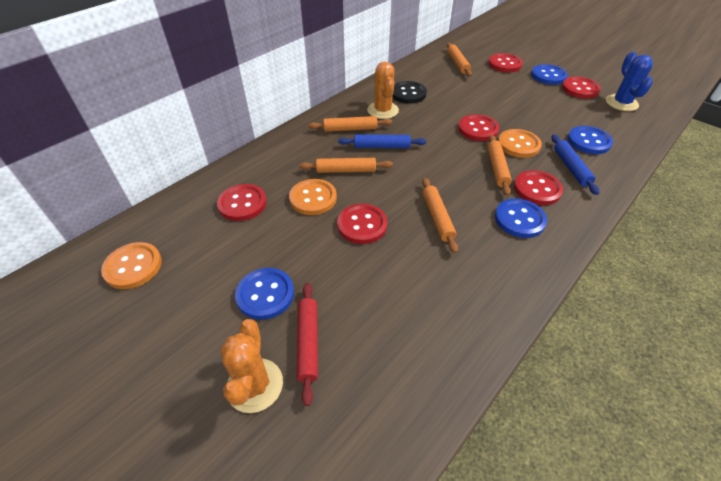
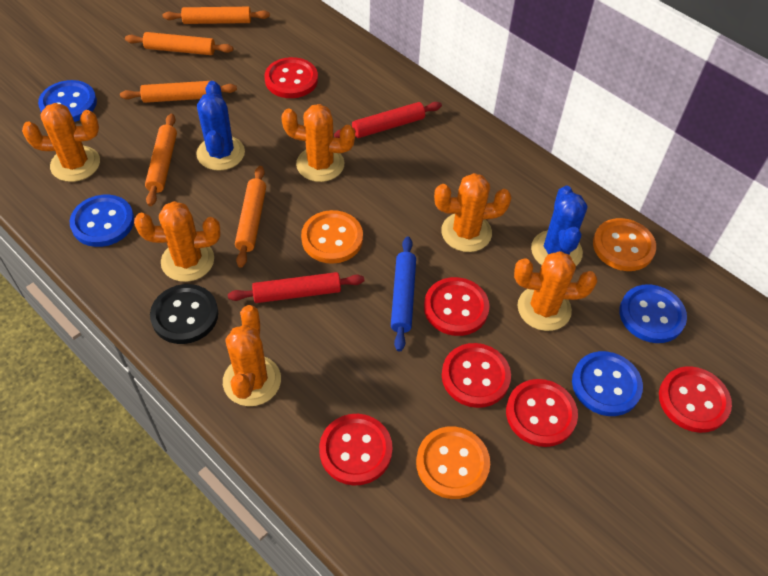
blue cactus: [606,52,653,111] = 1 -> [196,81,245,171] [531,186,587,266] = 2
blue rolling pin: [338,134,426,148] [551,134,599,195] = 2 -> [391,237,416,352] = 1
orange cactus: [220,319,283,413] [367,62,399,119] = 2 -> [22,103,100,182] [134,201,220,282] [223,305,281,406] [281,104,355,182] [434,173,511,252] [514,251,597,331] = 6
red rolling pin: [297,283,318,406] = 1 -> [228,272,364,303] [334,102,442,138] = 2

